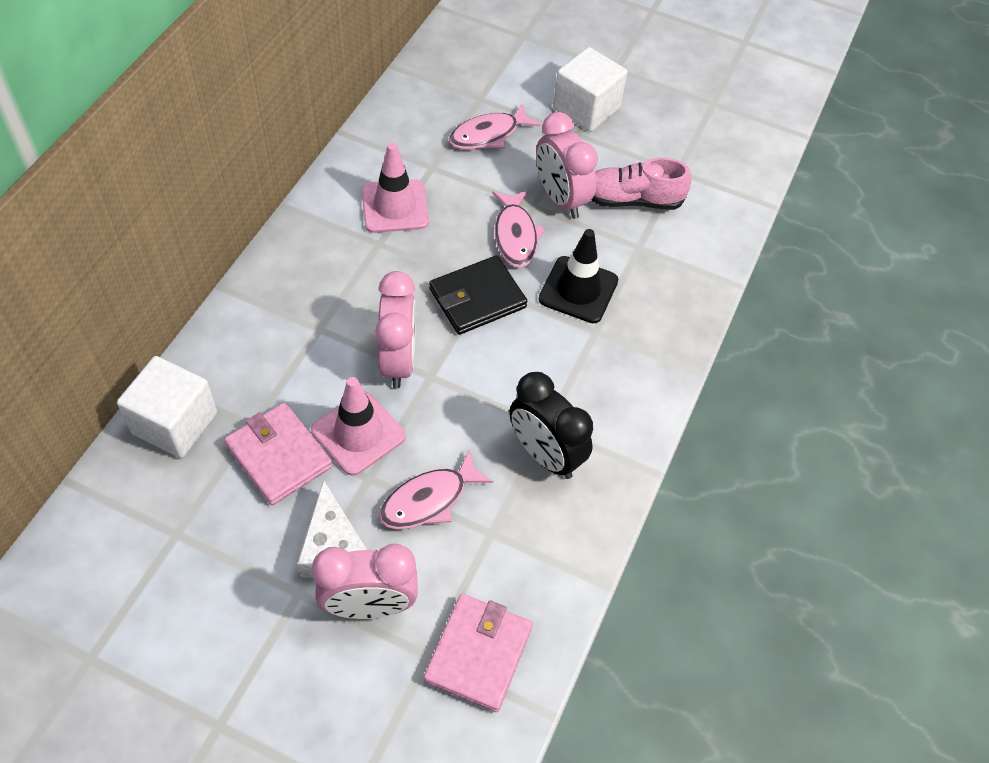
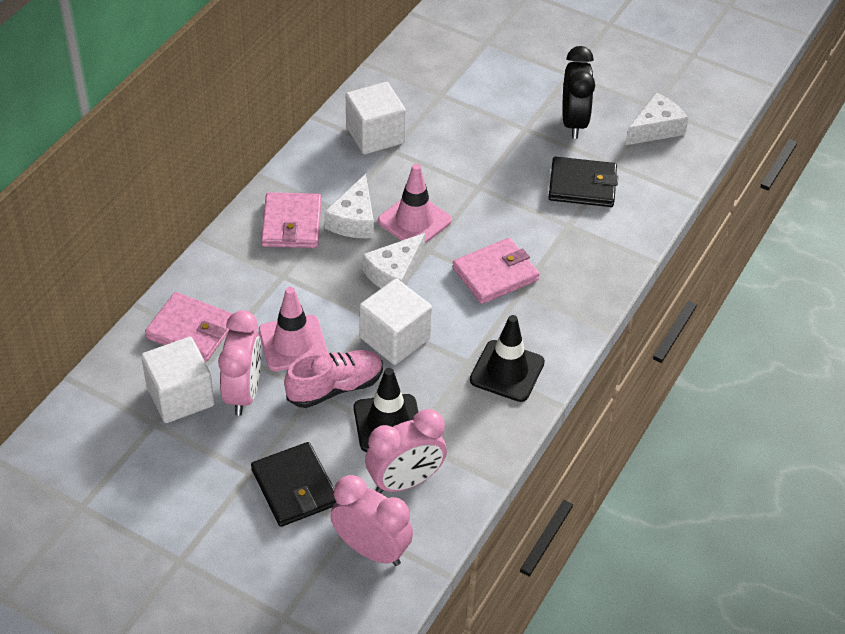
black traffic cone: [539,229,618,323] = 1 -> [354,368,418,452] [470,315,545,402] = 2
black wallet: [429,255,527,335] = 1 -> [251,442,336,527] [548,157,618,207] = 2
pink fish: [379,450,493,529] [449,103,540,150] [492,191,545,268] = 3 -> none = 0
pink wallet: [224,403,333,505] [424,594,533,712] = 2 -> [145,292,233,362] [261,192,322,248] [452,238,539,304] = 3
white cheese: [297,480,367,578] = 1 -> [324,174,374,238] [363,233,425,288] [625,93,689,145] = 3
white cube: [117,356,217,458] [553,47,627,132] = 2 -> [141,337,215,423] [346,82,406,154] [359,279,432,365] = 3

